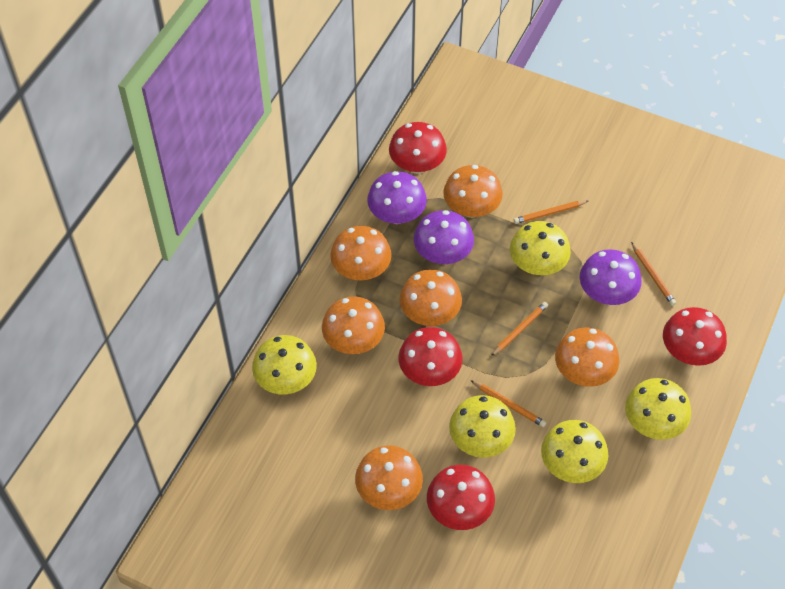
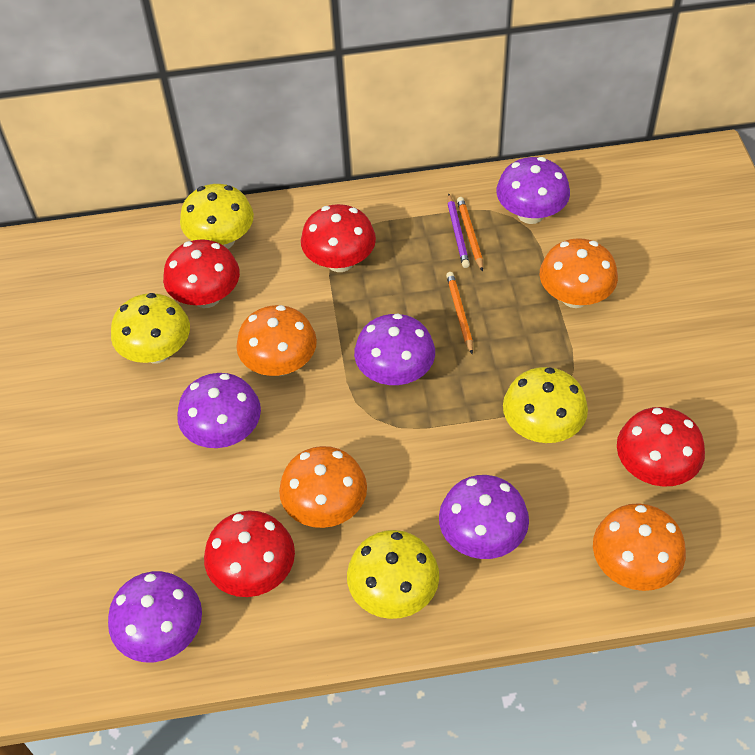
orange mushroom: [322,296,385,354] [330,226,392,280] [355,445,423,510] [400,269,462,326] [443,165,503,218] [555,327,619,387] = 6 -> [236,305,317,376] [279,446,367,528] [540,238,618,308] [593,503,686,591] = 4
orange pencil: [470,380,546,427] [491,302,548,356] [514,200,588,224] [631,242,676,306] = 4 -> [446,272,473,354] [457,197,483,272] = 2
purple mushroom: [367,171,427,224] [414,210,474,264] [580,249,642,305] = 3 -> [108,571,202,662] [177,373,261,448] [354,314,435,385] [439,475,529,559] [496,157,570,224] = 5
purple pencil: none = 0 -> [448,193,470,268] = 1
yellow mushroom: [252,335,317,394] [449,395,516,458] [510,221,571,275] [541,420,608,483] [625,378,691,440] = 5 -> [111,293,190,364] [180,184,254,249] [347,530,439,619] [503,367,588,443] = 4

